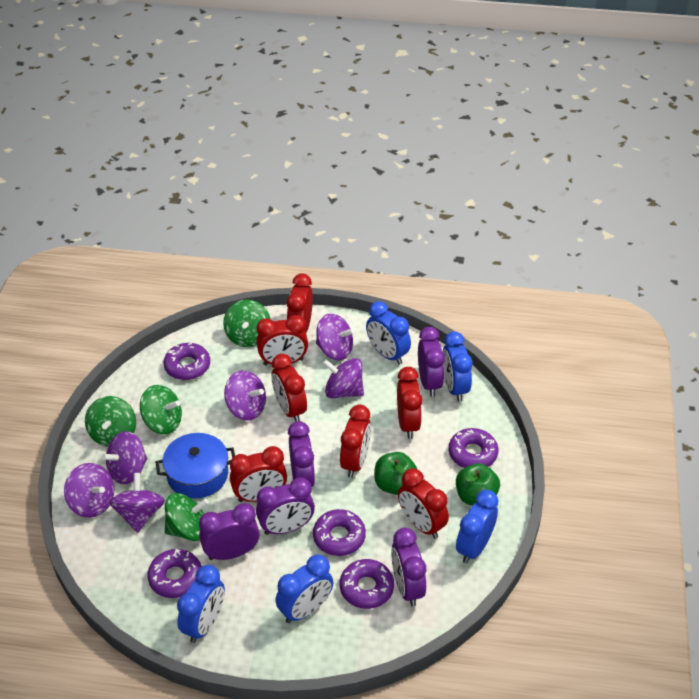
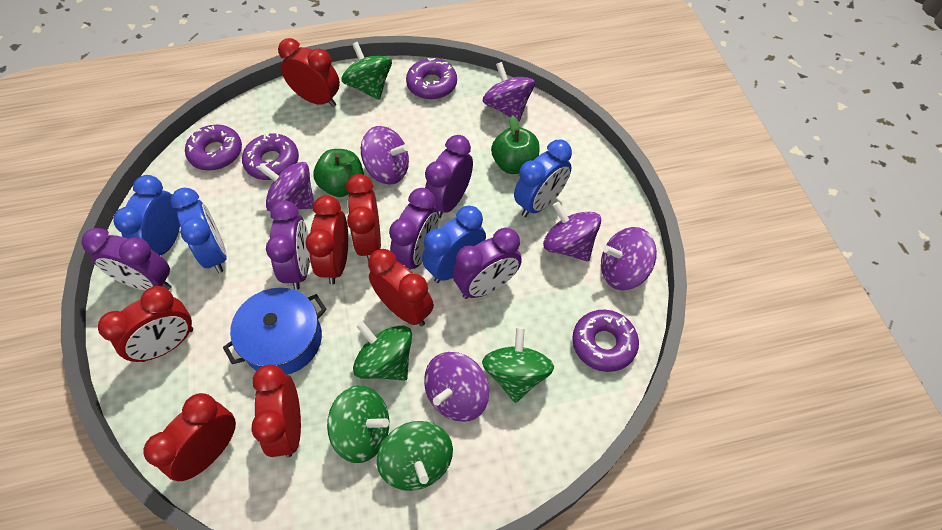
blue clock: [177,565,225,643] [275,554,334,623] [366,301,411,365] [443,332,473,402] [456,490,498,564] = 5 -> [113,175,180,255] [171,188,226,273] [422,206,486,283] [514,140,572,217] = 4
green spinning top: [85,396,136,447] [140,385,182,435] [165,493,209,541] [223,300,271,347] = 4 -> [327,385,389,463] [341,42,392,100] [353,321,412,381] [377,421,453,491] [482,327,554,403] = 5
purple donut: [147,549,202,598] [163,343,210,380] [313,509,366,556] [340,559,394,609] [449,428,498,468] = 5 -> [185,125,242,171] [242,133,299,180] [406,58,457,100] [572,310,639,372] = 4

